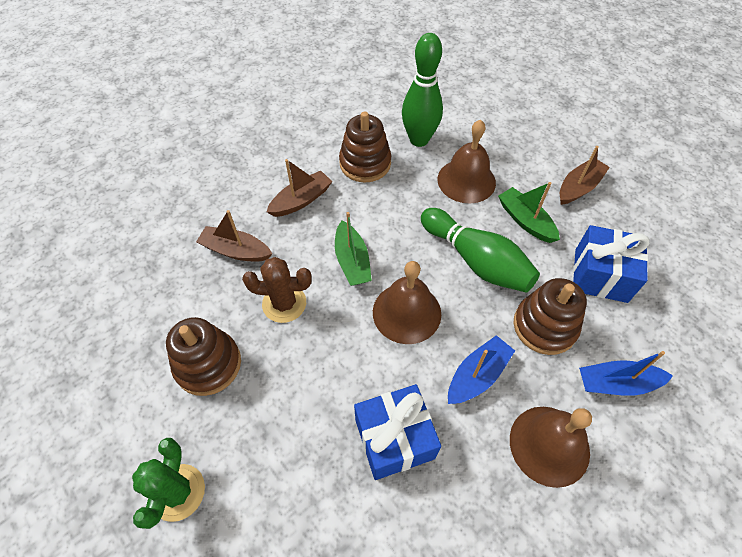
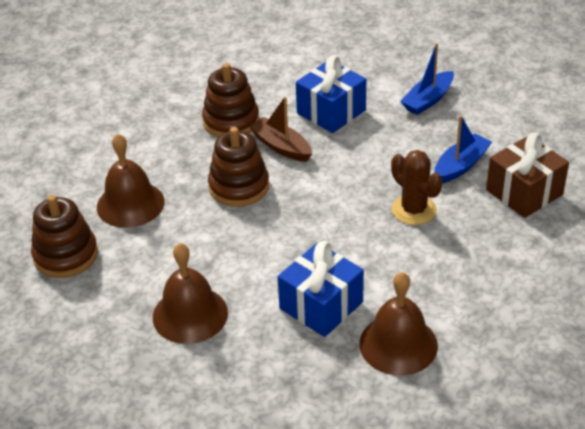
brown boat: [196,210,272,261] [266,159,332,217] [560,146,610,205] = 3 -> [249,96,312,162] = 1
brown gift: none = 0 -> [486,132,569,218] = 1
green boat: [335,212,372,286] [498,182,560,243] = 2 -> none = 0
green bowling pin: [402,33,443,147] [421,208,540,292] = 2 -> none = 0
green cactus: [132,438,205,529] = 1 -> none = 0

